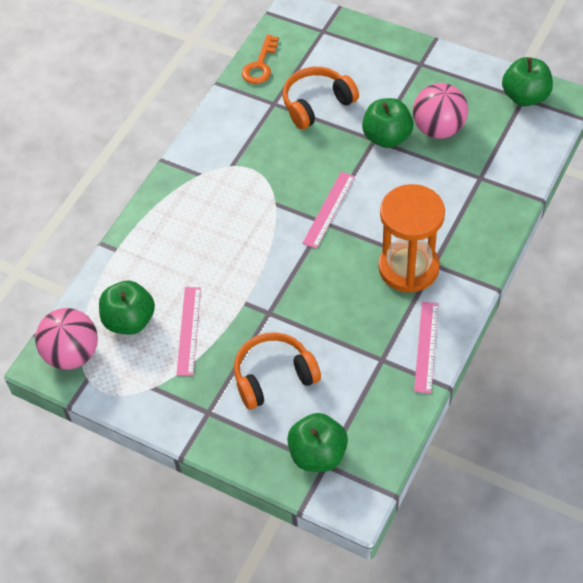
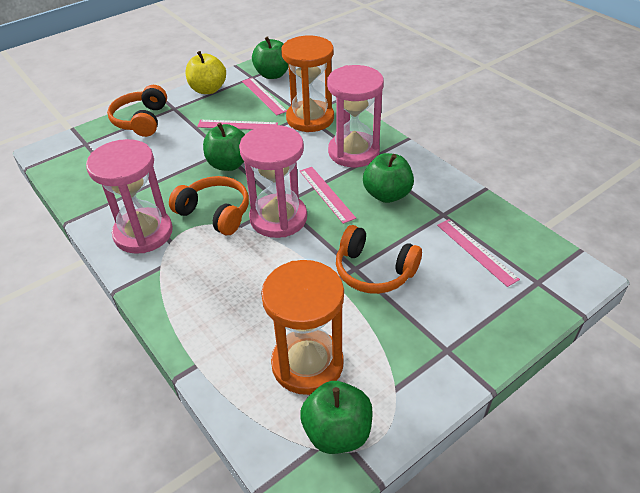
orange headphones: [234,332,321,409] [283,67,359,129] = 2 -> [107,85,167,137] [169,176,249,235] [336,225,422,294] = 3
orange hourglass: [378,184,445,293] = 1 -> [261,260,344,395] [281,35,334,132] = 2
orange key: [242,34,279,84] = 1 -> none = 0
pink ball: [35,308,98,370] [413,83,468,139] = 2 -> none = 0
pink hourglass: none = 0 -> [86,139,173,254] [239,125,307,238] [327,65,384,167] = 3
pink ruler: [176,287,201,376] [302,172,355,249] [414,302,439,393] = 3 -> [197,120,278,130] [242,78,287,115] [300,167,356,224] [437,219,520,287] = 4
yellow apple: none = 0 -> [185,51,226,94] = 1

